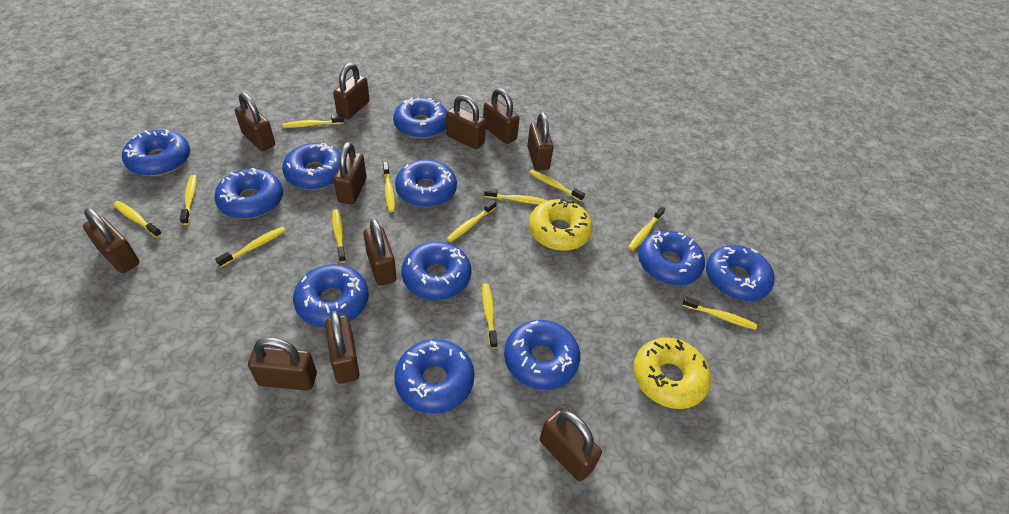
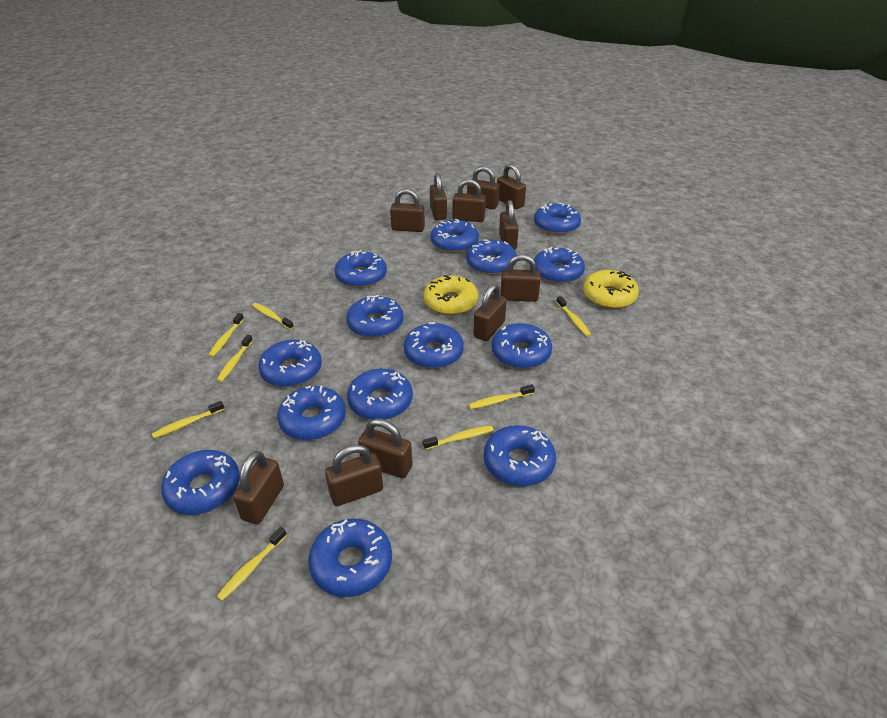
blue donut: [122,129,190,176] [214,167,283,219] [282,143,340,190] [293,264,369,327] [393,97,447,139] [394,339,475,414] [395,160,457,207] [401,242,471,300] [504,320,580,390] [638,231,705,285] [706,245,774,301] = 11 -> [161,450,240,515] [258,340,322,387] [277,386,346,440] [308,519,392,597] [335,250,387,288] [346,295,404,338] [347,369,413,420] [404,322,464,369] [431,219,479,253] [466,239,517,275] [484,425,556,486] [492,323,552,369] [534,203,581,235] [534,247,585,284] = 14
yellow toothbrush: [113,201,162,238] [180,175,197,225] [215,226,286,267] [282,115,344,128] [332,209,346,263] [383,162,395,212] [446,200,496,242] [482,283,498,349] [484,188,548,205] [529,170,585,201] [628,206,665,251] [682,296,757,330] = 12 -> [152,401,225,438] [208,313,244,357] [216,527,287,601] [217,334,253,382] [252,303,294,330] [423,425,493,450] [468,384,535,409] [556,296,591,337] = 8

